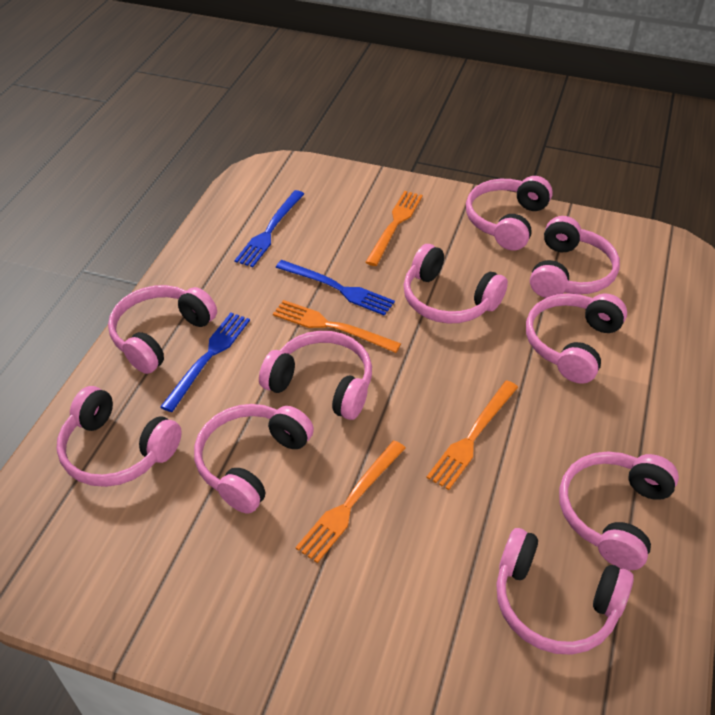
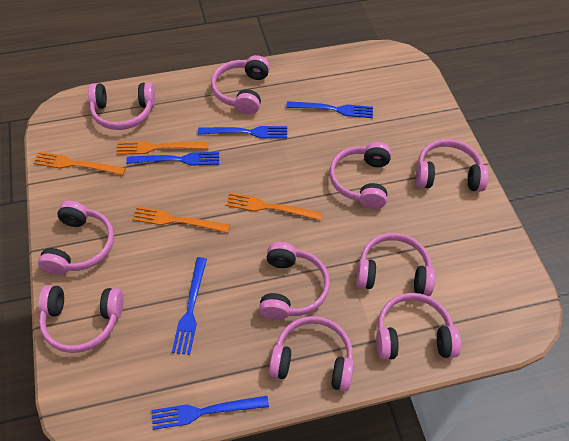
blue fork: [160,313,250,412] [234,190,304,267] [276,260,395,316] = 3 -> [126,152,219,166] [152,396,269,430] [172,257,207,355] [198,126,287,139] [286,101,373,118] = 5

